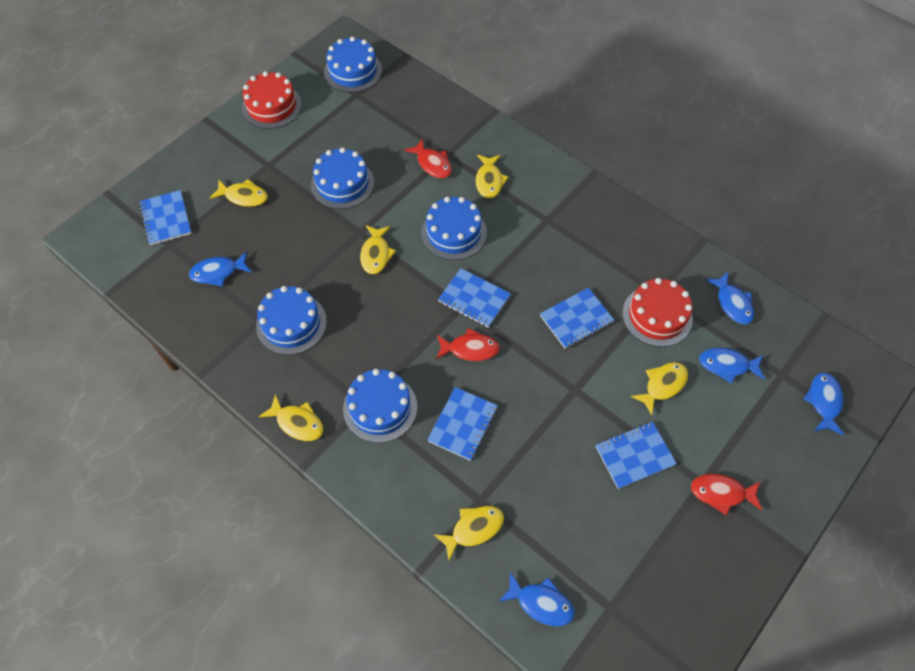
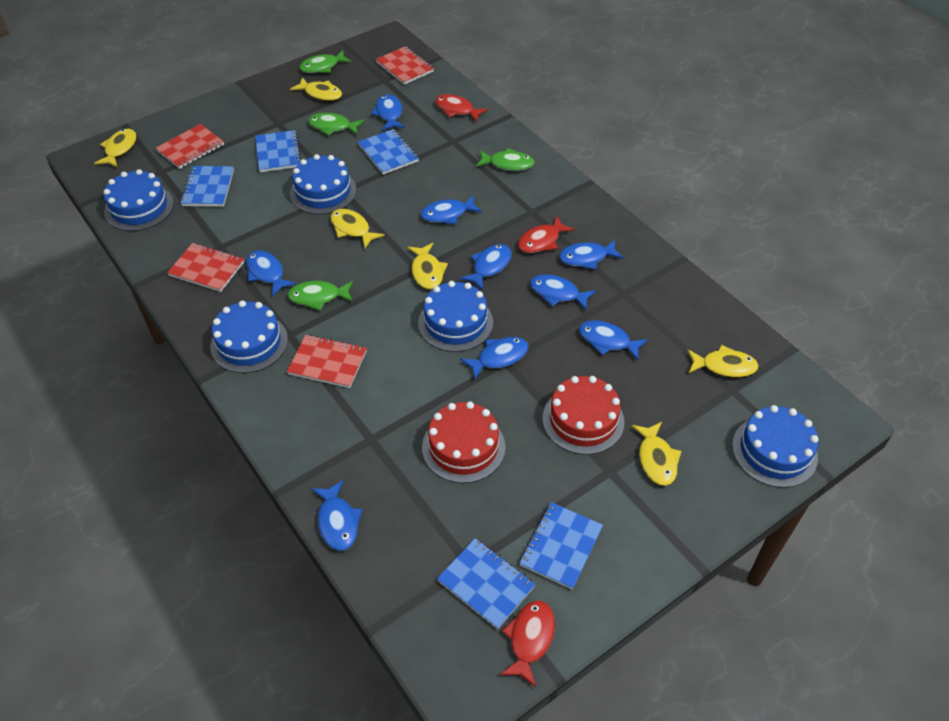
blue fish: [189,252,252,286] [498,572,575,626] [699,348,765,384] [705,272,754,324] [803,373,844,435] = 5 -> [246,250,296,297] [311,480,363,551] [371,94,405,130] [421,195,482,224] [460,244,511,291] [460,337,528,380] [530,274,596,311] [559,240,624,270] [579,320,648,360] = 9
green fish: none = 0 -> [287,281,353,311] [299,50,352,73] [308,113,364,136] [476,148,534,171] = 4
red notebook: none = 0 -> [156,124,224,169] [167,243,244,292] [287,335,367,388] [376,46,434,85] = 4

